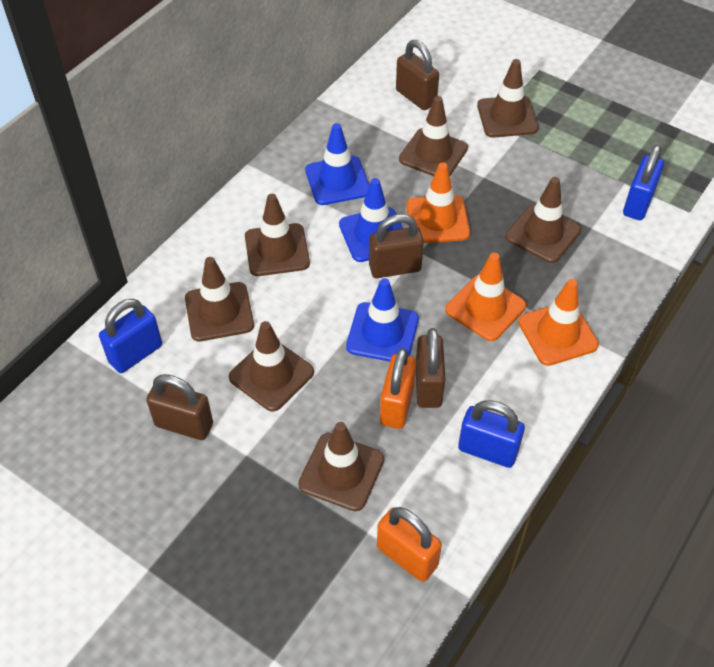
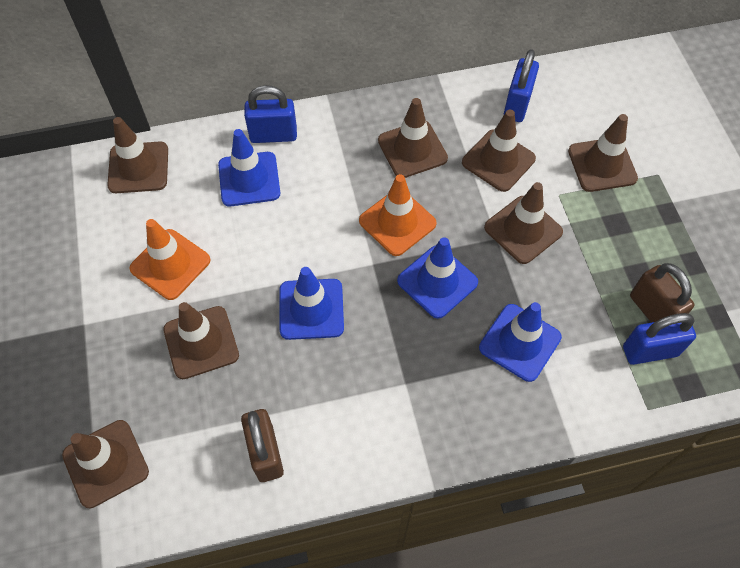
blue traffic cone: [305,123,369,205] [339,178,403,262] [346,278,419,362] = 3 -> [218,129,280,206] [279,267,344,340] [397,237,478,319] [479,302,562,382] = 4
brown padlock: [146,374,213,440] [369,214,424,278] [396,40,439,110] [416,328,445,408] = 4 -> [241,409,284,482] [630,263,695,323] = 2
orange padlock: [377,507,442,582] [380,348,416,429] = 2 -> none = 0
orange traffic cone: [406,162,470,243] [445,253,526,341] [518,279,599,366] = 3 -> [129,219,211,300] [359,174,437,256] = 2

